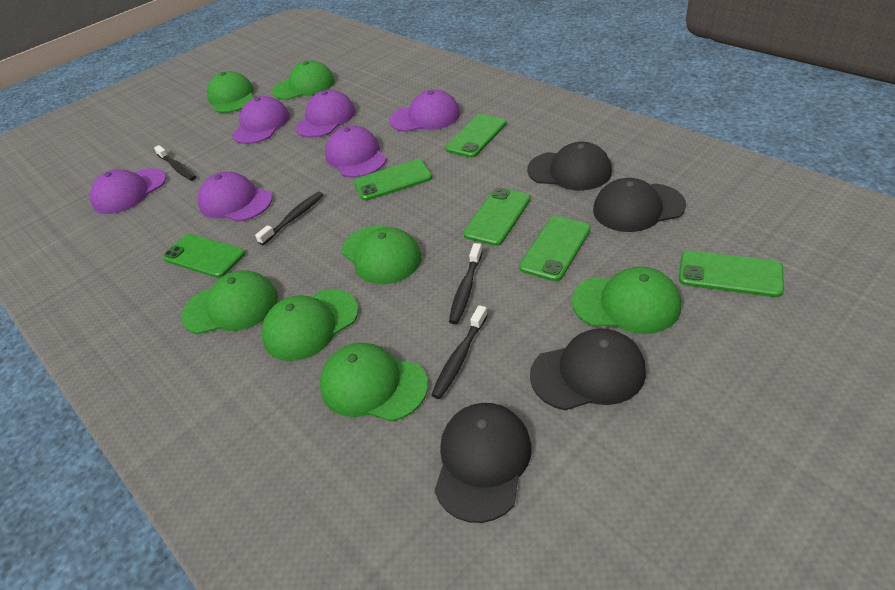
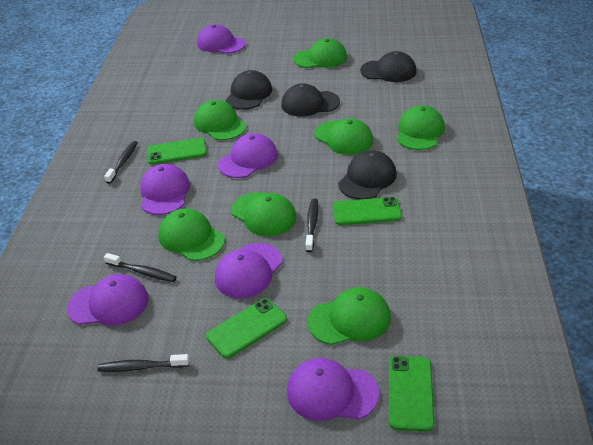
green phone: [163,234,245,278] [354,159,432,201] [445,114,506,158] [463,188,530,246] [519,216,591,281] [679,250,784,297] = 6 -> [147,138,207,165] [206,298,287,359] [333,197,402,225] [389,356,435,432] = 4

